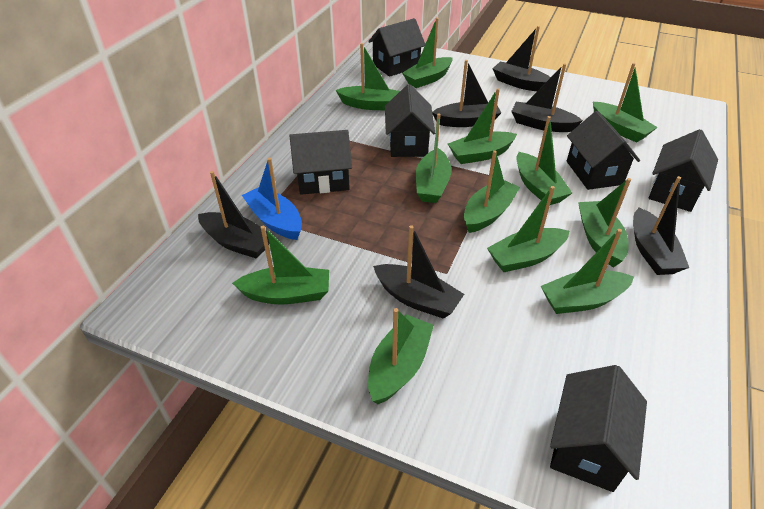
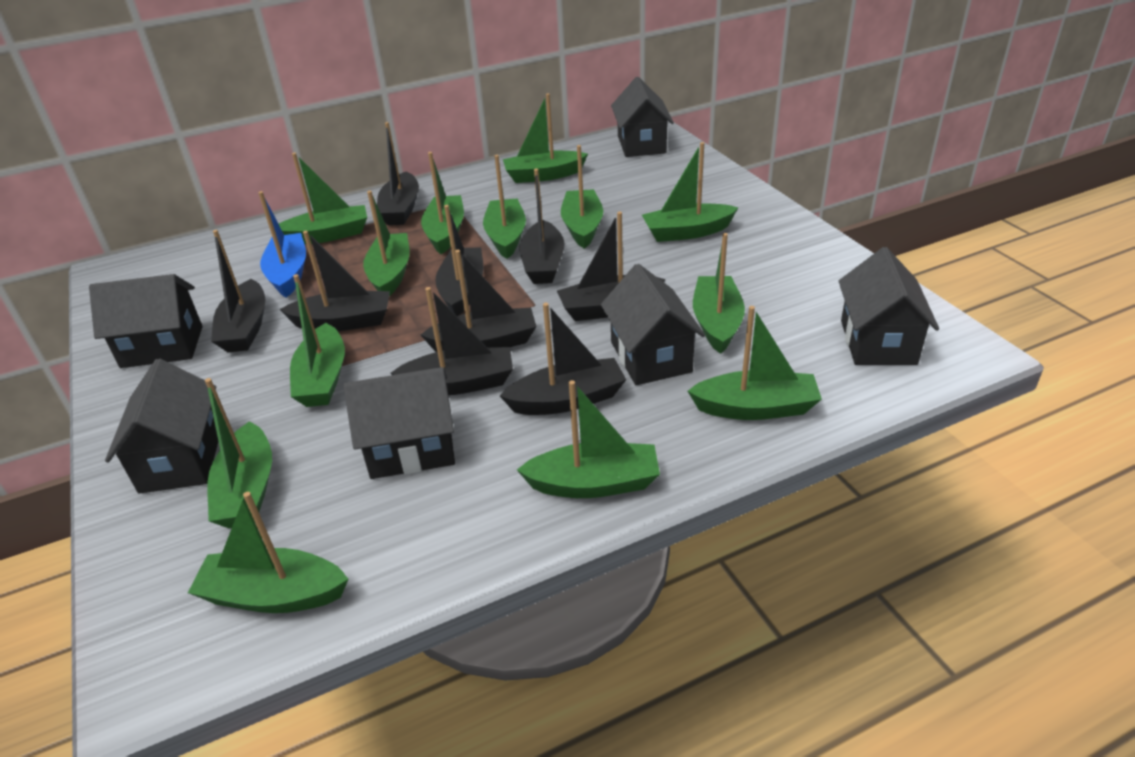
black boat: [198,171,274,259] [373,225,464,319] [432,60,501,127] [493,26,551,91] [511,63,583,132] [633,176,689,275] = 6 -> [211,230,266,352] [279,231,390,331] [377,122,419,225] [391,287,513,395] [421,250,537,352] [435,205,483,316] [500,303,626,415] [519,169,565,284] [557,211,665,321] = 9
green boat: [232,226,329,304] [336,43,400,110] [368,308,434,404] [402,18,452,88] [416,113,452,203] [448,88,517,164] [464,151,520,233] [487,186,569,272] [516,116,572,205] [541,229,634,314] [578,178,631,268] [593,63,658,143] = 12 -> [188,492,348,613] [205,378,272,528] [279,153,367,244] [290,274,345,407] [363,191,410,296] [421,152,464,254] [483,155,526,259] [503,93,588,183] [517,380,660,498] [561,145,603,249] [642,142,739,242] [688,306,822,420] [693,233,745,354] = 13

